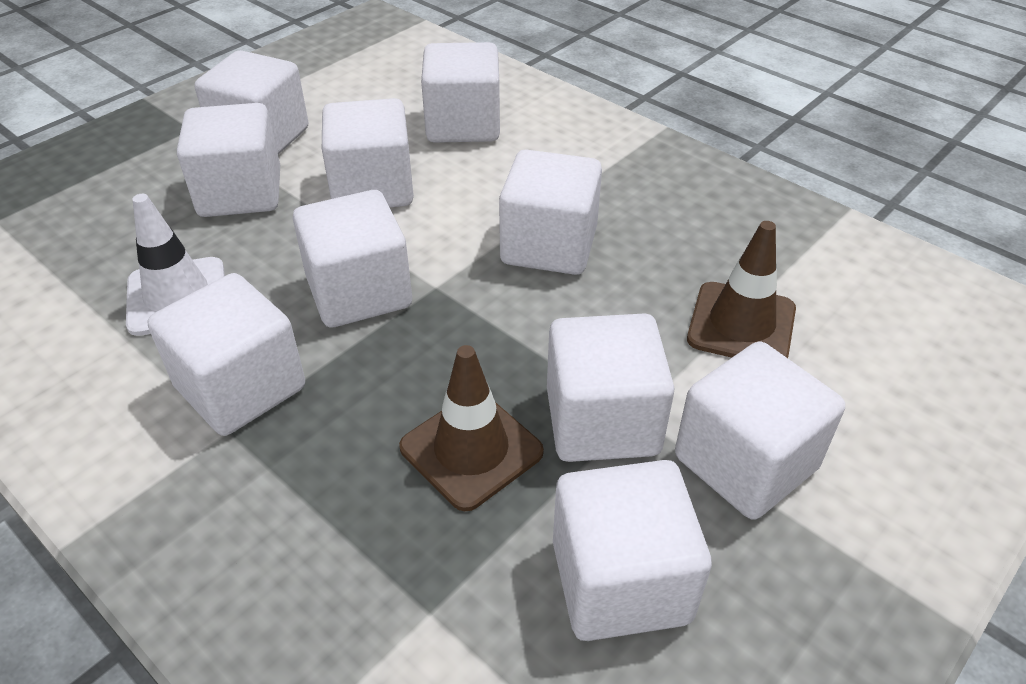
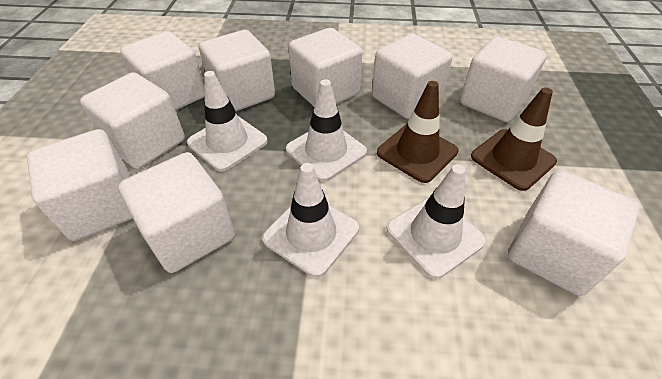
white cube: [148,273,305,436] [177,103,280,217] [195,50,308,155] [293,190,412,328] [322,98,414,207] [421,42,500,143] [499,150,602,275] [547,314,675,462] [553,460,712,641] [675,342,845,520] = 10 -> [27,129,133,241] [80,72,185,169] [118,152,235,273] [120,31,205,110] [199,30,275,111] [288,28,362,107] [372,34,452,119] [460,36,546,122] [508,170,639,296] = 9
white traffic cone: [126,194,225,336] = 1 -> [187,71,268,171] [262,163,359,277] [286,79,367,181] [386,164,486,279] = 4

